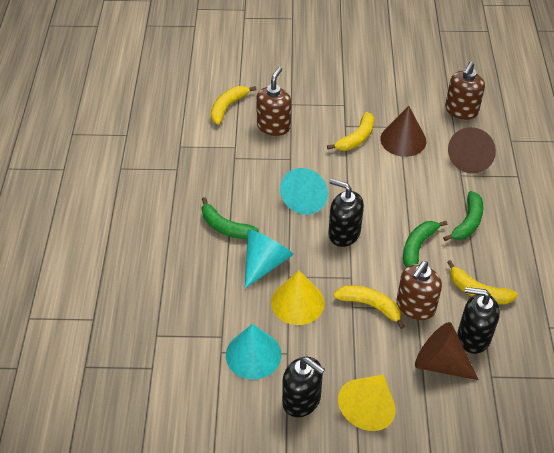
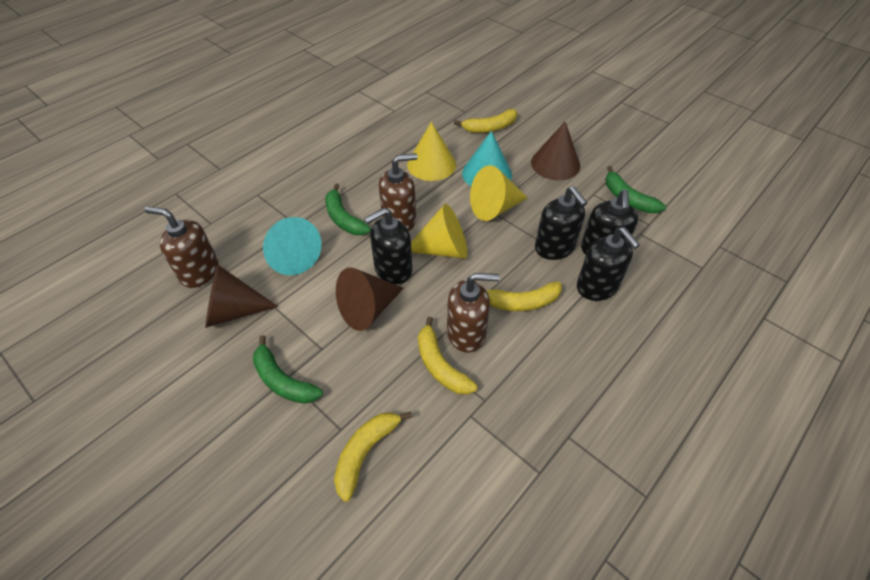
black soap dispenser: [282,357,325,417] [328,179,364,247] [457,287,500,354] = 3 -> [364,208,412,284] [535,186,587,260] [577,227,640,301] [581,190,638,255] = 4
turquoise cone: [226,324,281,380] [245,229,294,288] [280,168,328,215] = 3 -> [263,217,322,275] [462,131,512,186] = 2
yellow cone: [271,271,325,325] [338,374,396,431] = 2 -> [407,122,456,181] [411,204,467,259] [470,165,528,221] = 3

